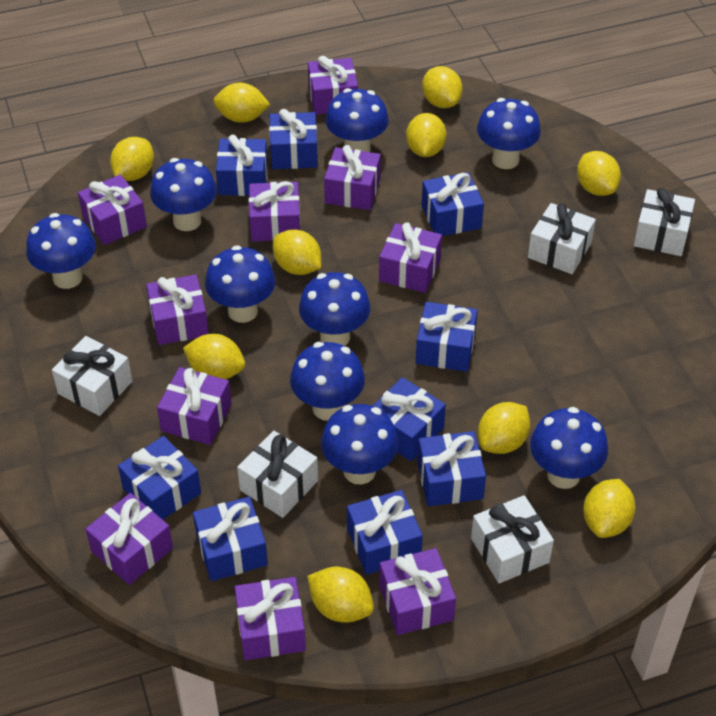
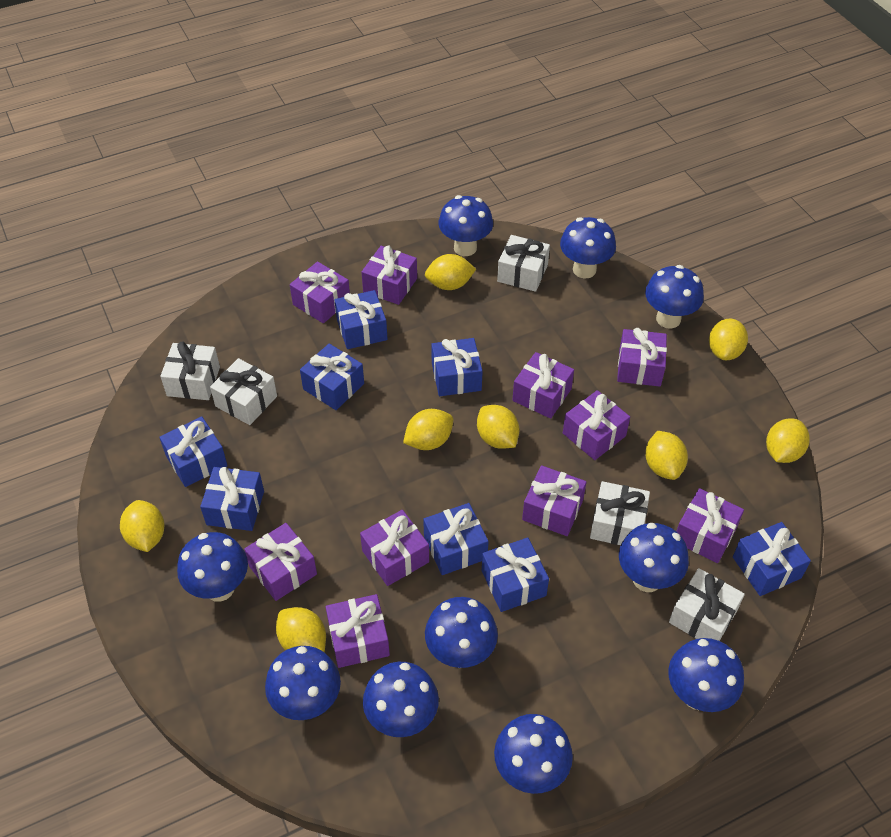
blue gift: [118,436,201,520] [193,497,268,581] [216,135,268,196] [269,109,318,169] [347,490,423,575] [373,377,446,461] [416,302,478,372] [417,431,486,506] [422,172,484,236] = 9 -> [159,416,228,487] [200,467,264,531] [300,343,364,410] [335,290,388,349] [423,503,489,575] [431,338,483,396] [482,538,549,612] [733,522,811,596] = 8
blue mushroom: [26,213,96,289] [150,158,217,231] [205,245,275,323] [290,342,365,421] [299,272,370,346] [321,404,398,485] [326,88,389,152] [477,98,541,169] [530,407,608,489] = 9 -> [177,532,248,602] [265,646,341,720] [363,662,439,737] [425,597,498,668] [439,195,493,256] [494,714,573,794] [560,217,616,279] [619,523,689,592] [645,265,704,329] [668,638,744,712] = 10
yellow lemon: [110,137,154,181] [183,334,245,379] [213,83,270,123] [273,229,321,275] [307,567,374,623] [406,113,446,157] [422,66,463,108] [478,402,530,454] [577,151,621,196] [583,479,636,538] = 10 -> [120,500,165,552] [276,607,326,652] [403,409,453,450] [425,254,476,290] [477,405,519,449] [645,431,688,480] [709,319,748,360] [766,418,810,463] = 8

